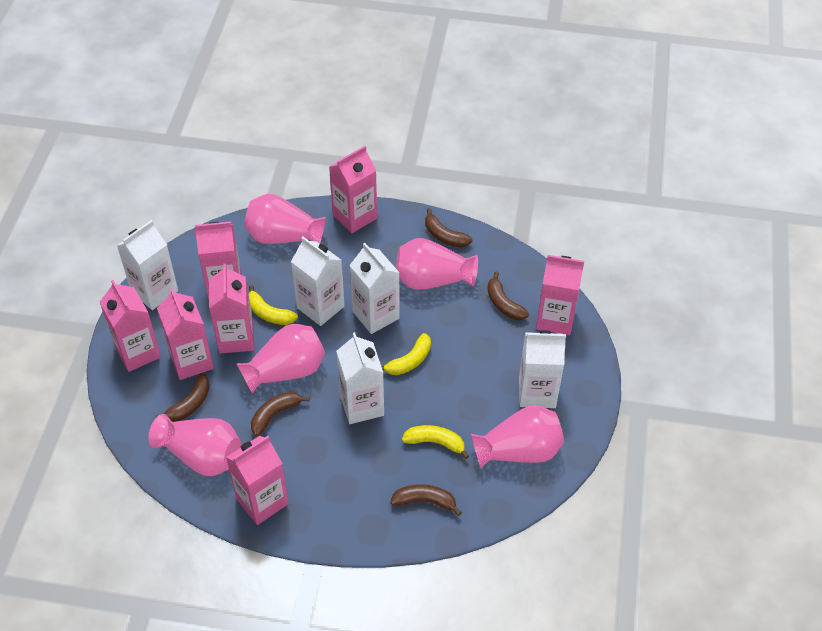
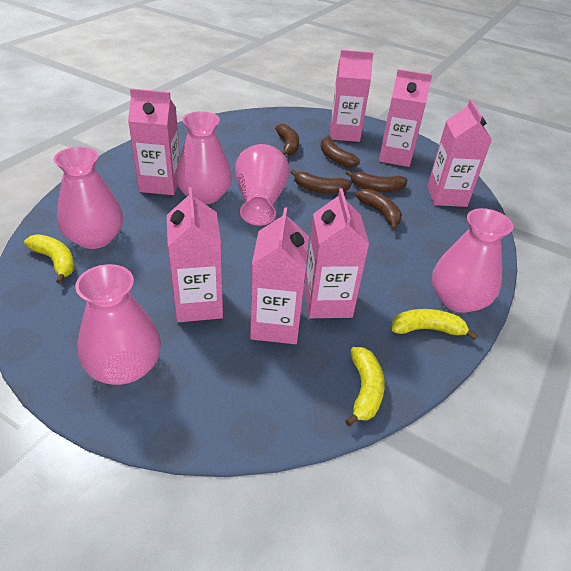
white carton: [117,220,178,310] [291,237,345,326] [336,332,384,424] [349,243,400,334] [519,330,566,408] = 5 -> none = 0

